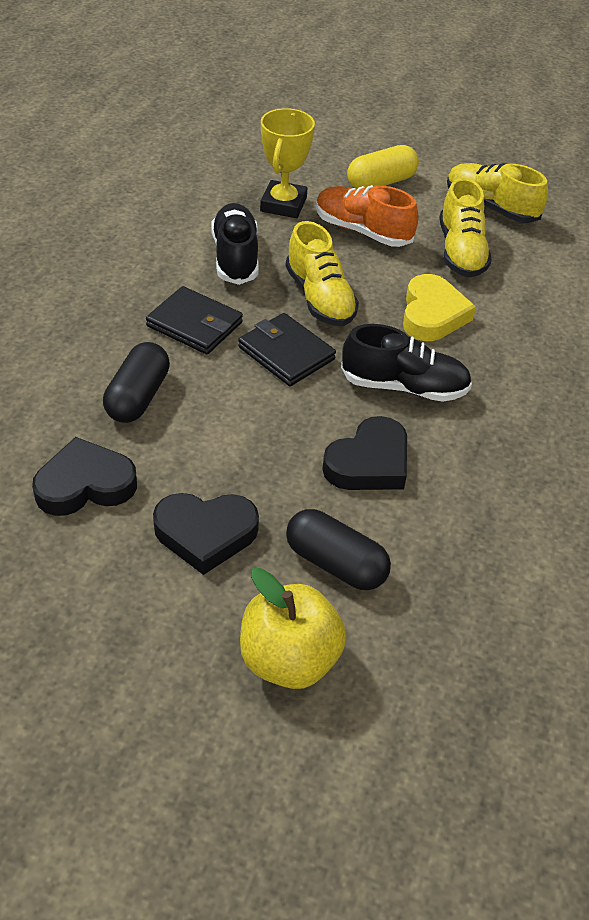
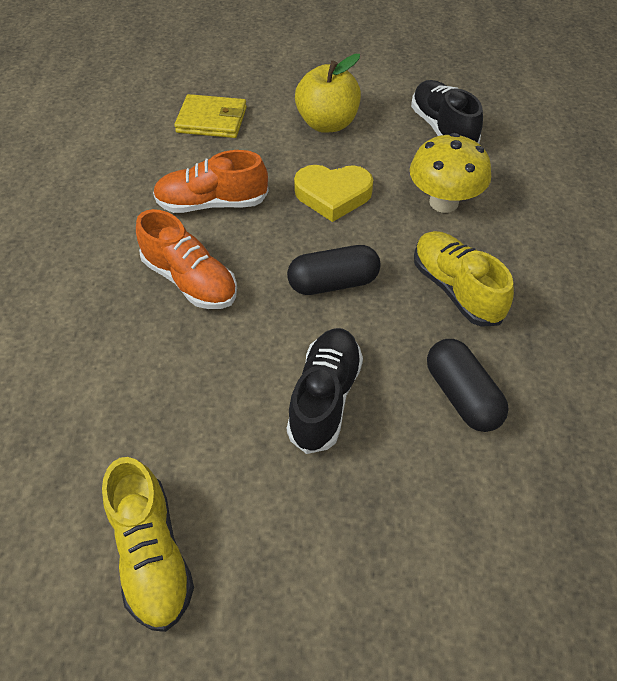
black heart: [32,437,137,516] [153,493,259,575] [322,416,407,490] = 3 -> none = 0
black wallet: [146,286,243,354] [238,313,336,386] = 2 -> none = 0
orange shoe: [316,185,418,247] = 1 -> [136,209,237,309] [153,150,269,213] = 2
yellow capsule: [347,145,419,189] = 1 -> none = 0
yellow mushroom: none = 0 -> [410,133,491,213] = 1
yellow shoe: [285,221,359,326] [440,178,492,278] [447,163,548,223] = 3 -> [102,457,194,632] [414,231,514,327] = 2
yellow trophy: [260,108,315,218] = 1 -> none = 0
yellow wallet: none = 0 -> [174,94,247,138] = 1

